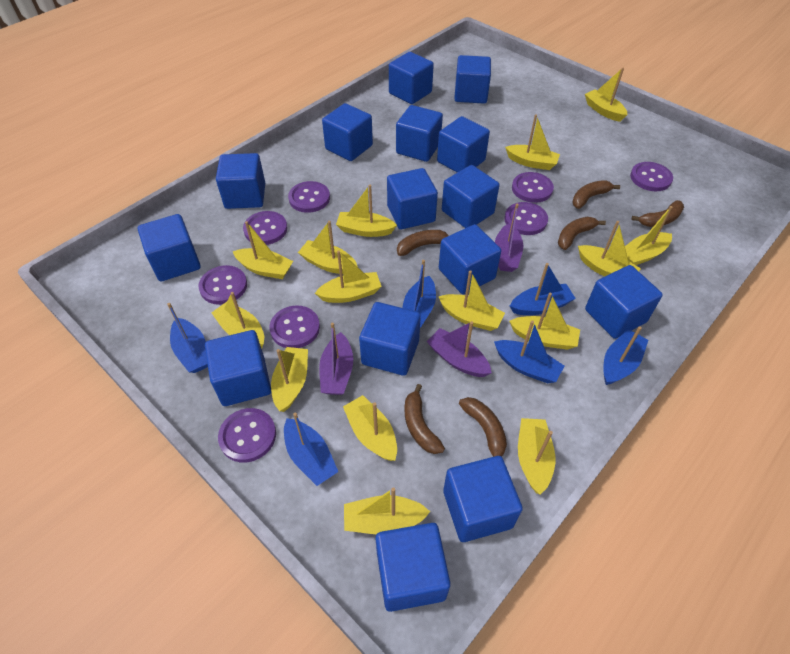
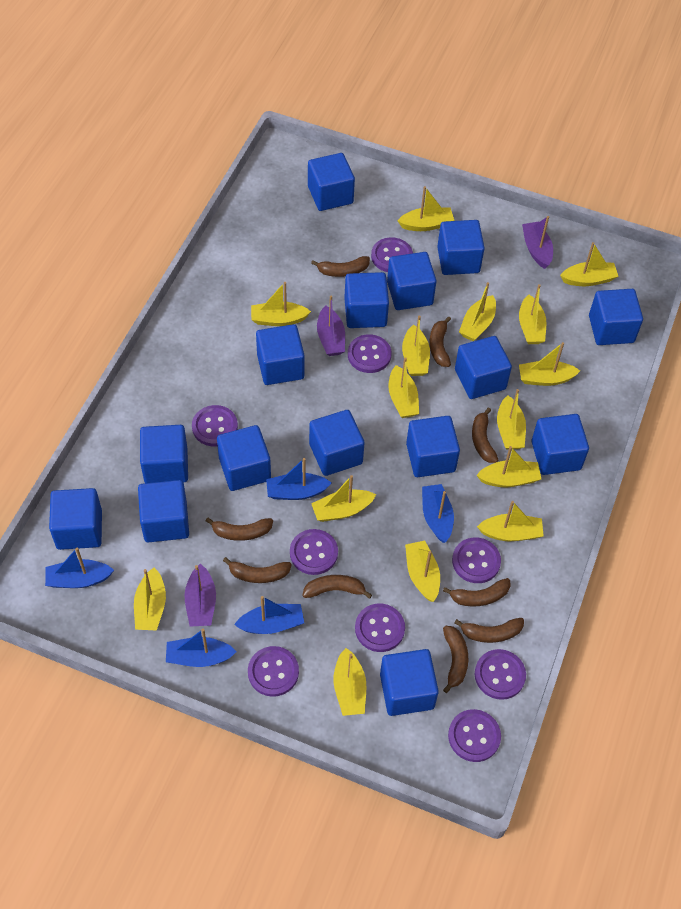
blue boat: [167,303,208,373] [284,412,338,486] [402,260,436,328] [494,320,564,383] [510,263,576,315] [603,326,648,385] = 6 -> [45,548,114,588] [166,629,237,667] [234,596,304,634] [266,458,332,500] [422,484,454,543] = 5
brown banana: [397,230,449,256] [405,384,445,454] [459,397,507,457] [558,217,606,250] [572,180,620,209] [631,200,684,227] = 6 -> [206,518,273,541] [223,557,292,583] [303,575,372,599] [311,256,370,277] [429,316,451,367] [443,578,511,607] [443,626,468,693] [454,618,524,643] [472,407,498,463] = 9
purple button: [198,265,247,305] [218,408,276,463] [243,211,287,245] [269,305,320,348] [288,181,330,213] [504,202,548,235] [512,172,554,203] [630,162,673,191] = 8 -> [192,405,238,446] [248,646,299,697] [290,529,338,575] [348,334,392,373] [355,604,405,652] [371,237,413,272] [448,709,501,762] [452,538,501,583] [475,649,526,700] = 9

